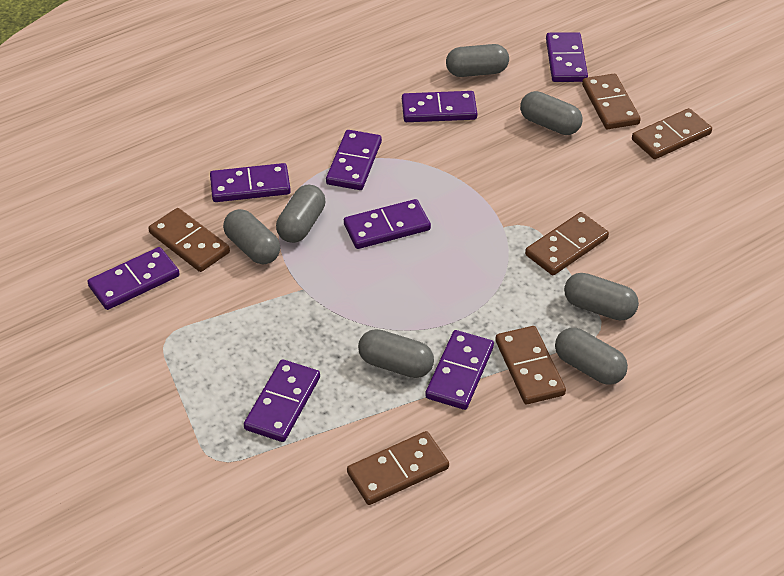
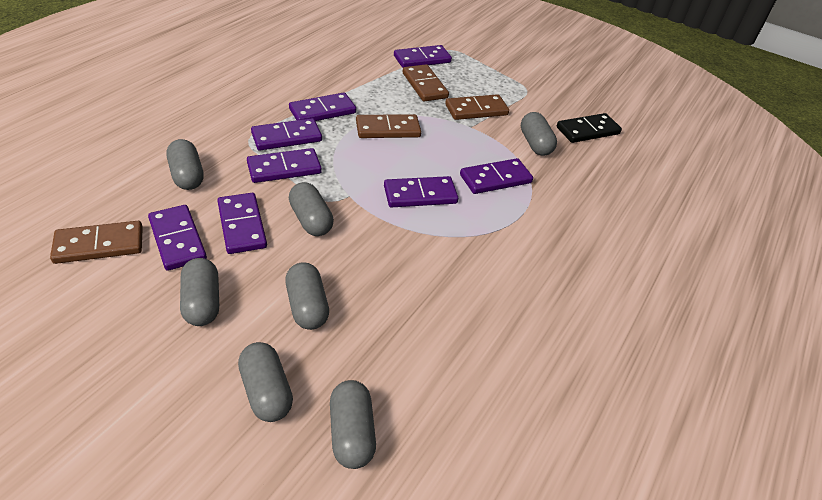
black domino: none = 0 -> [557,113,622,143] = 1
brown domino: [148,208,230,272] [347,431,449,505] [495,326,566,404] [525,212,609,275] [582,74,641,129] [632,108,712,159] = 6 -> [50,221,143,264] [356,114,421,138] [403,64,449,101] [445,94,509,120] = 4

